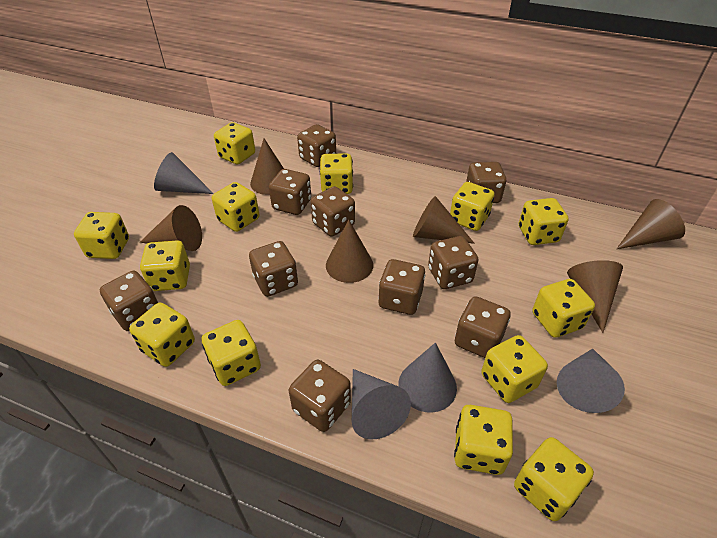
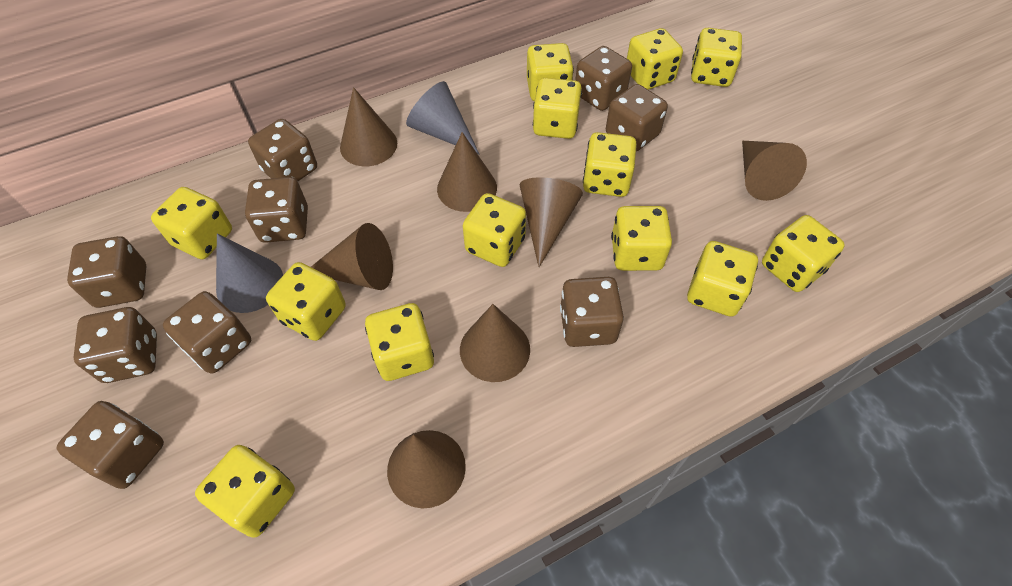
brown cone: [140,205,202,251] [250,139,284,195] [326,220,373,283] [413,196,475,244] [567,260,623,333] [617,199,685,249] = 6 -> [311,223,393,290] [340,87,397,166] [387,430,466,509] [437,132,497,212] [460,304,530,382] [520,177,583,267] [742,141,807,201] = 7
brown dice: [100,271,158,331] [249,241,298,297] [269,169,311,215] [289,360,351,432] [297,124,336,167] [311,186,355,237] [378,259,425,315] [428,236,478,289] [455,296,511,358] [466,162,506,203] = 10 -> [57,401,164,489] [67,236,146,308] [73,307,157,383] [163,291,251,374] [245,177,308,243] [248,119,317,181] [560,277,624,347] [575,46,632,111] [606,84,668,151] = 9
grey cone: [154,152,214,194] [352,369,411,439] [398,342,457,413] [557,349,625,413] = 4 -> [216,234,283,313] [406,81,480,155] = 2

